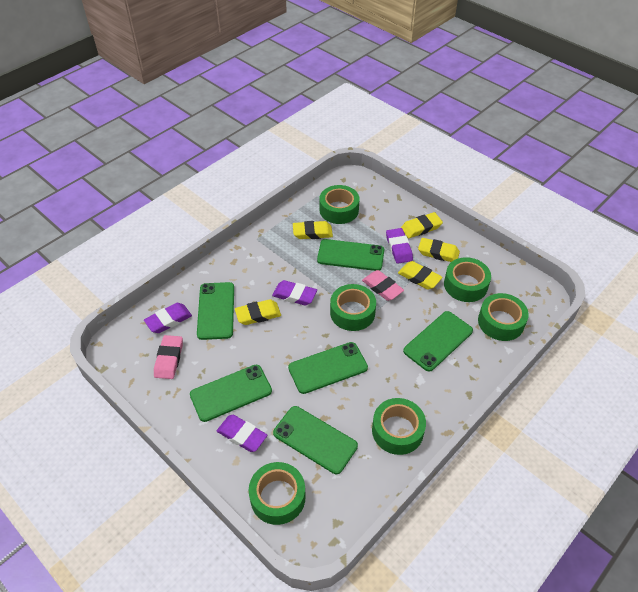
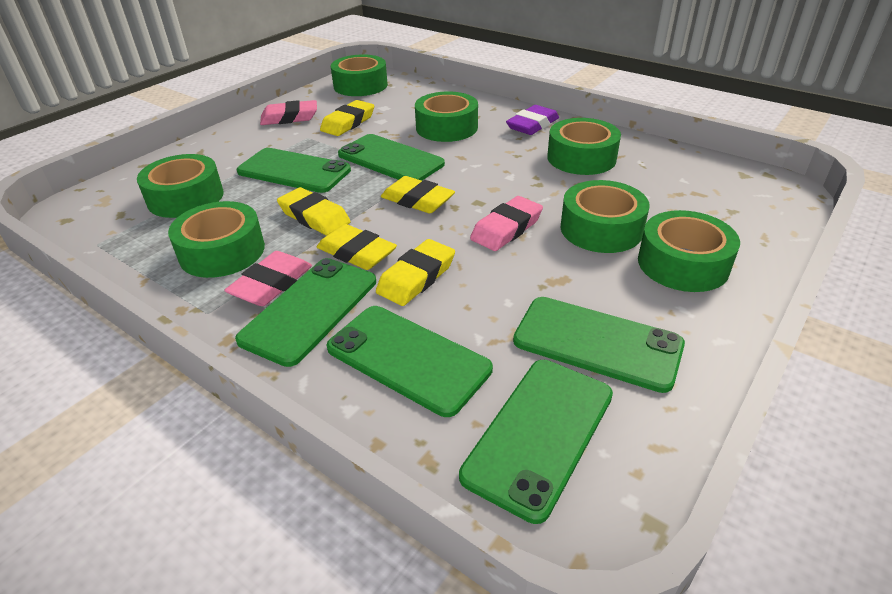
green tape: [249,462,306,525] [320,185,359,224] [330,284,376,331] [372,398,426,455] [444,257,491,302] [478,293,529,341] = 6 -> [137,154,224,218] [168,201,265,278] [331,55,388,96] [415,91,478,142] [547,118,621,175] [560,180,650,253] [638,210,740,292] = 7
pink eraser: [154,335,183,379] [362,270,404,301] = 2 -> [224,251,312,306] [260,100,317,125] [470,196,543,251] = 3
purple eraser: [144,303,192,333] [217,415,267,452] [272,280,317,306] [386,228,413,264] = 4 -> [506,105,559,135] = 1

